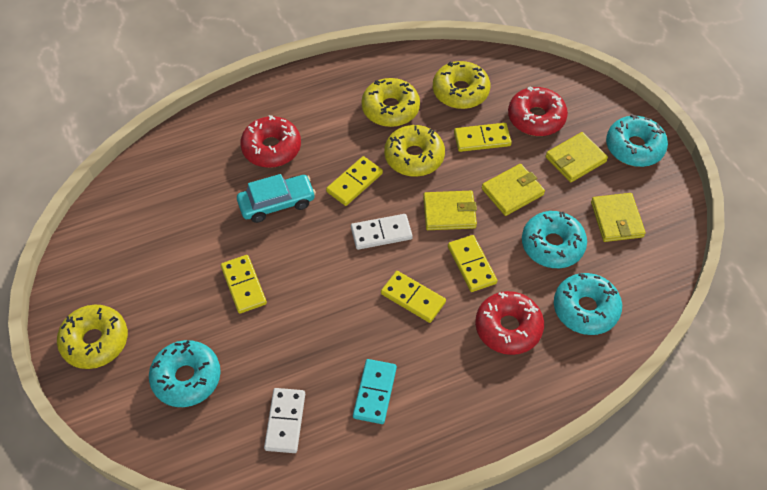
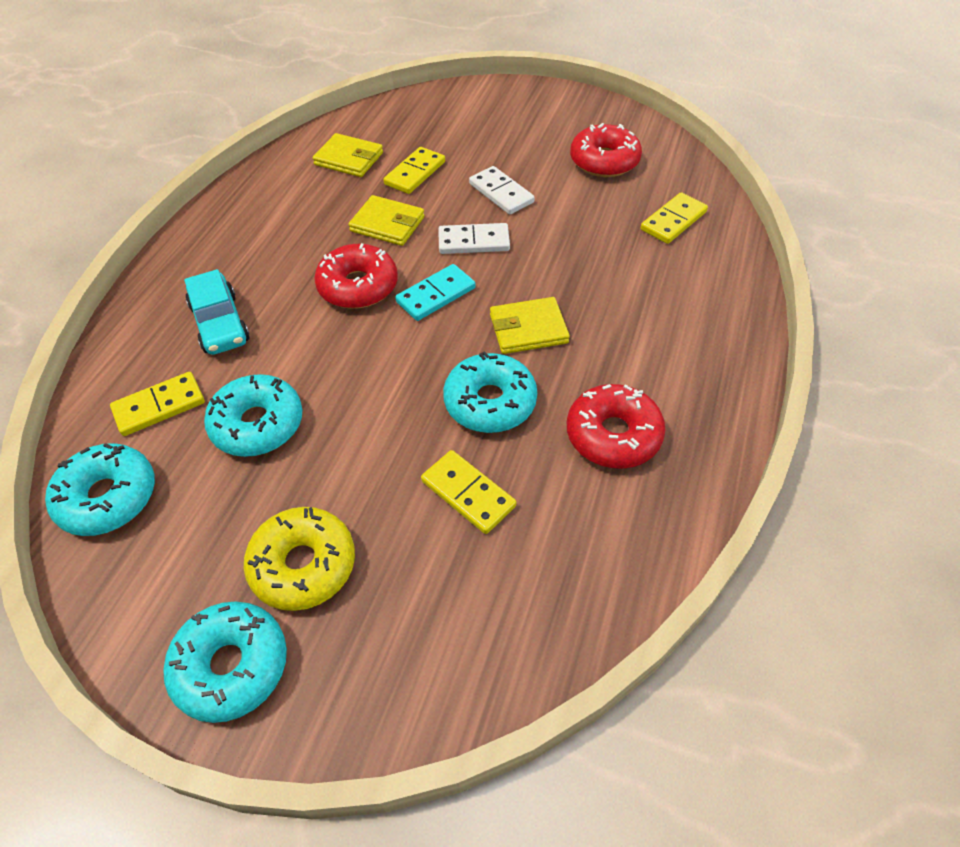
yellow domino: [221,255,267,314] [326,156,383,206] [381,271,446,323] [448,235,497,292] [454,123,512,152] = 5 -> [110,372,205,436] [383,147,445,194] [421,450,516,534] [641,193,708,244] = 4
yellow donut: [57,305,128,369] [361,78,420,127] [384,125,445,177] [433,61,490,109] = 4 -> [244,507,355,611] = 1
yellow wallet: [423,191,477,230] [482,164,545,216] [545,132,608,182] [591,193,646,242] = 4 -> [313,133,383,177] [348,195,425,246] [490,297,570,354] = 3

